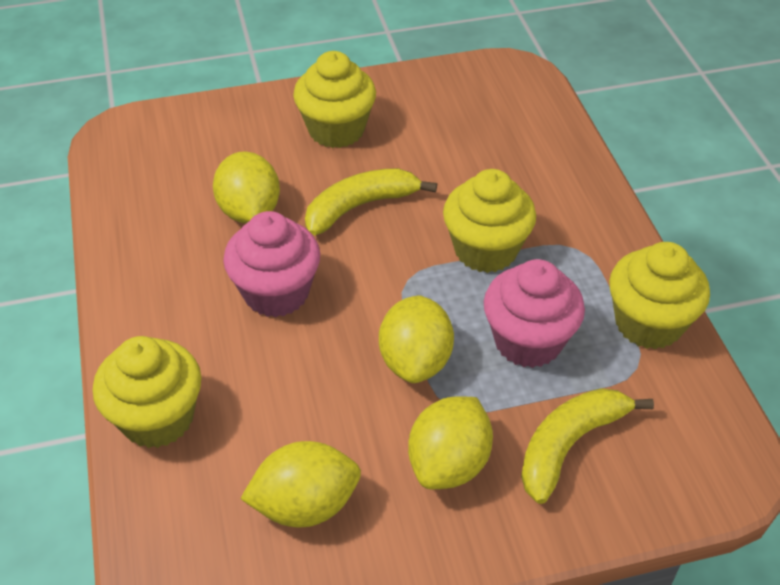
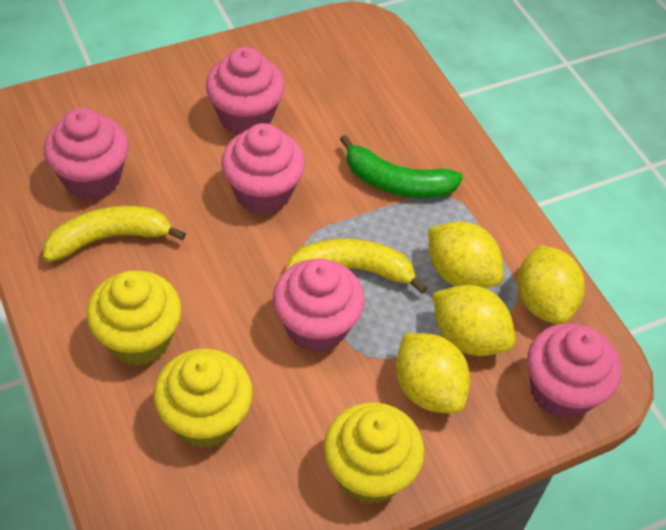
green banana: none = 0 -> [340,135,463,198] = 1
pink cupcake: [223,211,320,317] [484,259,585,368] = 2 -> [44,108,129,200] [206,47,285,134] [221,123,305,215] [273,259,365,352] [527,323,621,419] = 5
yellow cupcake: [93,336,202,448] [293,51,376,148] [443,169,536,273] [609,242,710,349] = 4 -> [87,270,182,366] [154,349,253,448] [324,402,424,505] = 3

